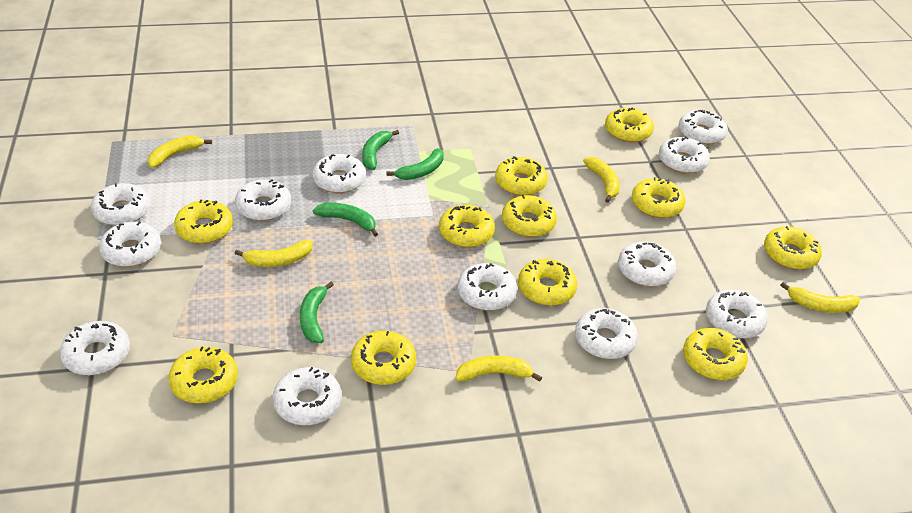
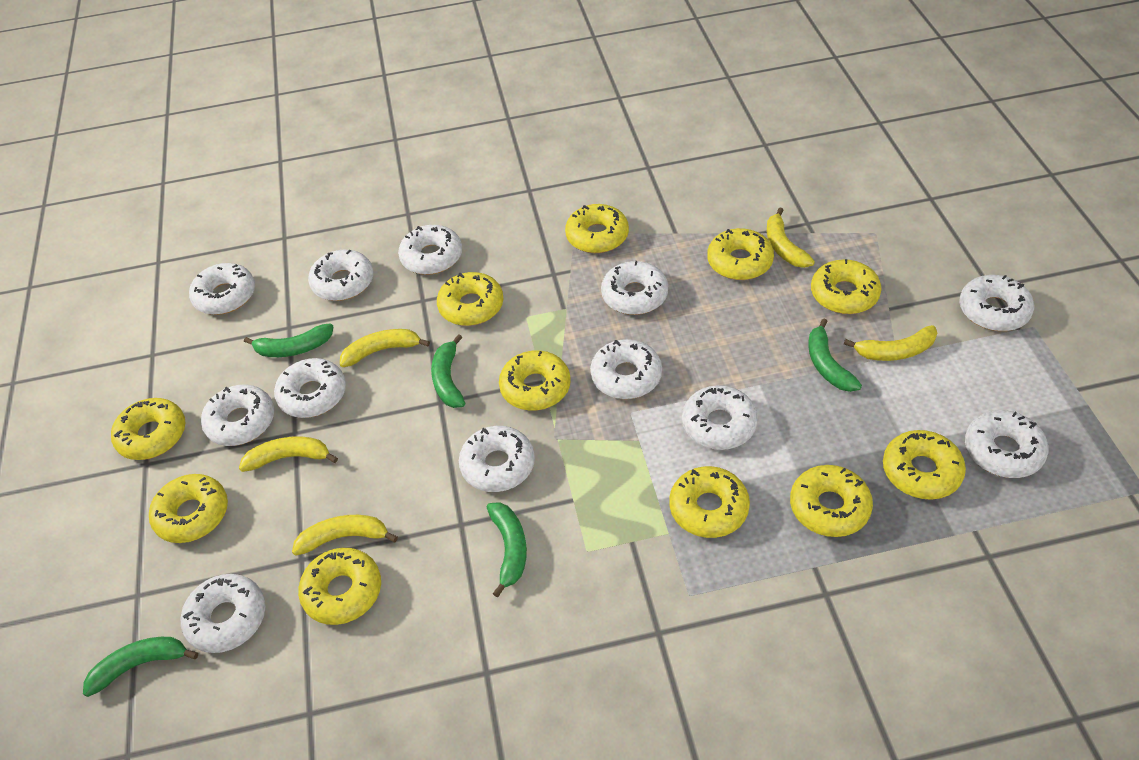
green banana: [300,282,334,343] [313,203,378,237] [362,130,399,170] [386,148,444,180] = 4 -> [83,637,198,697] [244,324,333,357] [431,334,465,408] [486,502,527,598] [808,318,862,392] = 5

